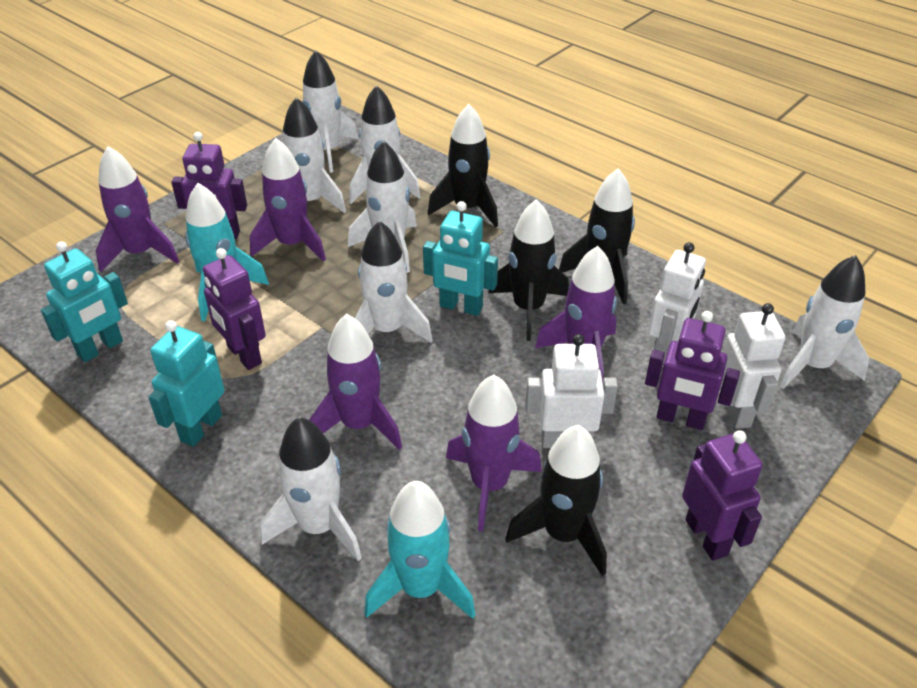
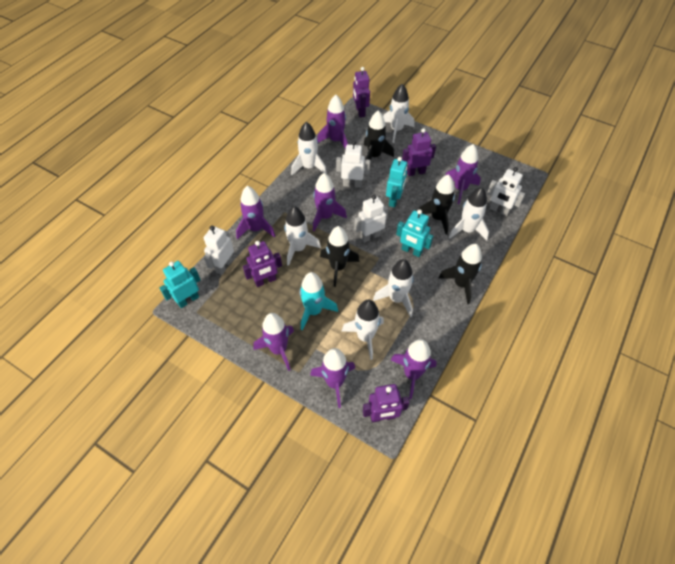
purple rocket: [96,146,179,272] [250,138,326,262] [309,314,402,450] [446,375,542,532] [535,246,617,382] = 5 -> [236,186,275,239] [254,313,294,371] [310,348,355,408] [313,173,347,231] [317,95,348,149] [391,339,437,399] [445,144,481,204] = 7
turquoise rocket: [185,183,269,321] [364,481,476,619] = 2 -> [300,272,338,331] = 1
white robot: [525,334,618,448] [648,242,706,364] [723,303,785,429] = 3 -> [204,226,234,275] [336,141,370,188] [354,195,388,243] [487,167,525,216] = 4
white rocket: [260,417,362,561] [283,97,346,213] [302,50,358,173] [348,141,417,273] [349,85,421,204] [355,221,432,343] [780,255,870,389] = 7 -> [284,206,321,266] [291,122,327,175] [342,300,384,360] [373,259,414,317] [383,84,415,143] [448,187,489,240] = 6

